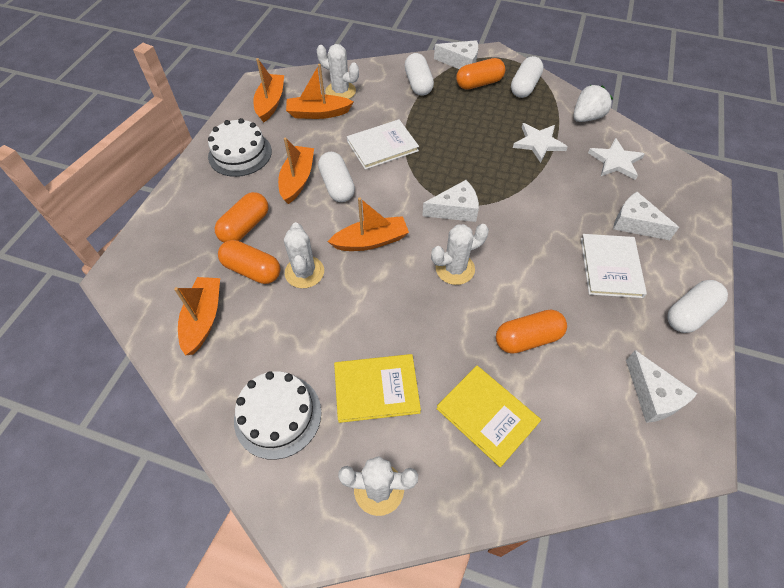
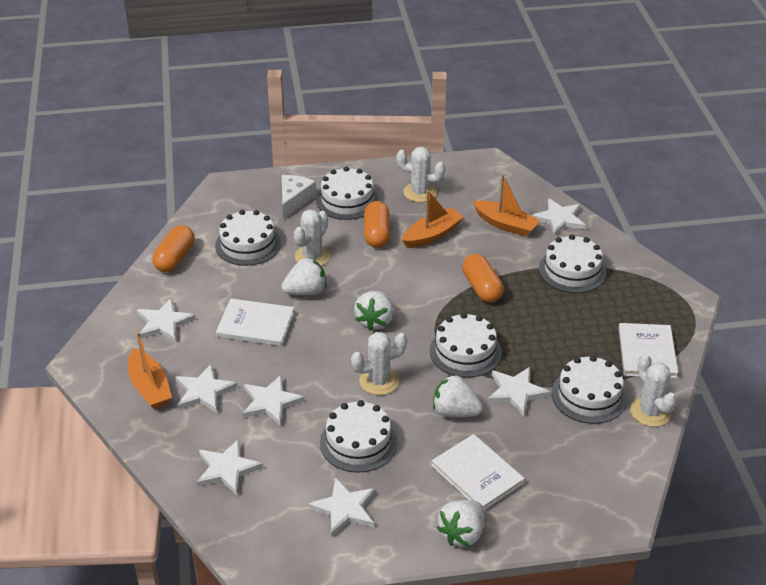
orange boat: [174,277,220,355] [253,58,284,123] [278,138,314,204] [286,64,354,119] [328,197,409,251] = 5 -> [128,332,172,409] [402,190,464,248] [473,174,541,237] = 3
orange capsule: [215,192,268,242] [218,240,280,284] [456,58,505,90] [496,310,567,354] = 4 -> [152,225,195,272] [364,201,390,248] [462,254,504,303] = 3
white book: [347,119,419,170] [581,234,647,298] = 2 -> [216,299,294,346] [431,434,525,510] [619,323,678,378] = 3
white cake: [208,118,272,177] [234,371,321,460] = 2 -> [215,210,281,266] [316,167,379,220] [320,400,398,473] [430,313,502,378] [539,234,606,293] [552,355,627,424] = 6
white capsule: [318,152,355,202] [405,53,434,96] [511,56,544,98] [667,280,728,333] = 4 -> none = 0
white cheese: [422,180,479,222] [434,40,478,69] [613,192,679,240] [626,350,698,423] = 4 -> [282,175,316,219] = 1
white star: [513,123,568,163] [588,138,645,180] = 2 -> [137,298,196,342] [175,364,237,413] [196,439,263,495] [242,375,305,426] [308,477,375,537] [487,367,550,417] [532,198,586,236] = 7
white strawberry: [574,85,613,122] = 1 -> [281,257,326,295] [354,291,394,331] [433,374,483,417] [437,500,484,547] = 4
yellow book: [334,354,421,423] [436,366,541,467] = 2 -> none = 0

